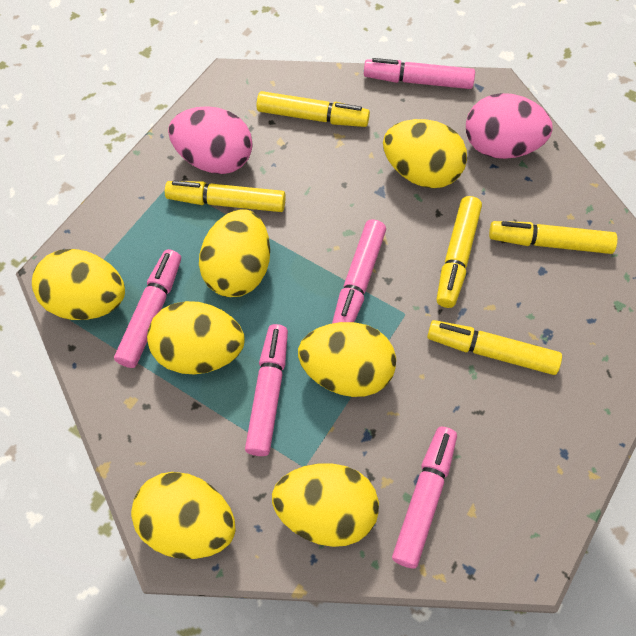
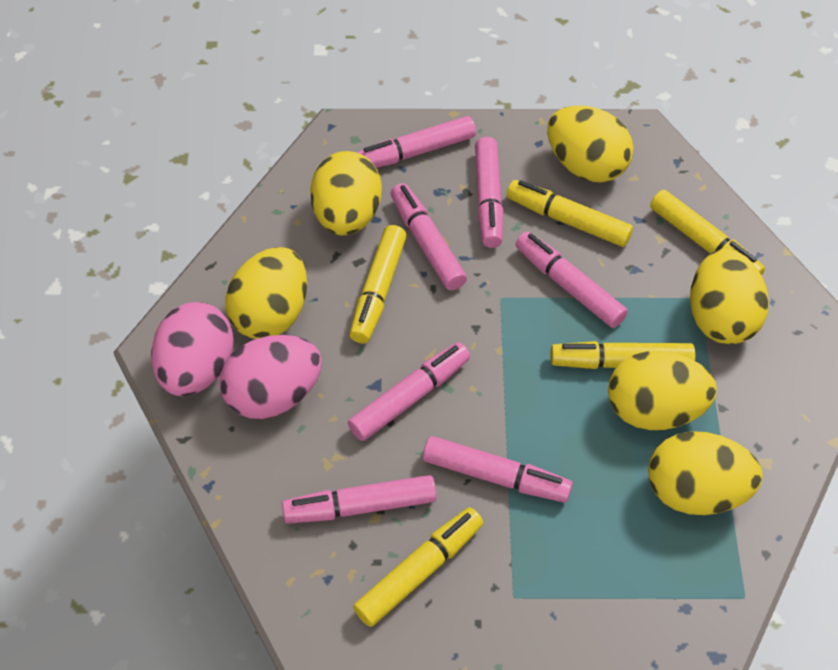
pink marker: [114,249,181,368] [245,324,288,456] [332,219,386,324] [364,58,475,89] [392,427,457,569] = 5 -> [282,475,437,524] [348,342,470,441] [356,116,476,168] [391,183,467,290] [423,436,573,503] [475,137,503,248] [516,231,628,328] = 7
yellow egg: [32,249,125,320] [131,472,236,559] [147,301,245,374] [199,209,270,297] [272,463,379,547] [298,322,396,397] [383,119,467,188] = 7 -> [225,247,307,339] [310,151,382,235] [547,106,634,182] [608,351,717,430] [648,431,763,515] [690,249,769,344] = 6

